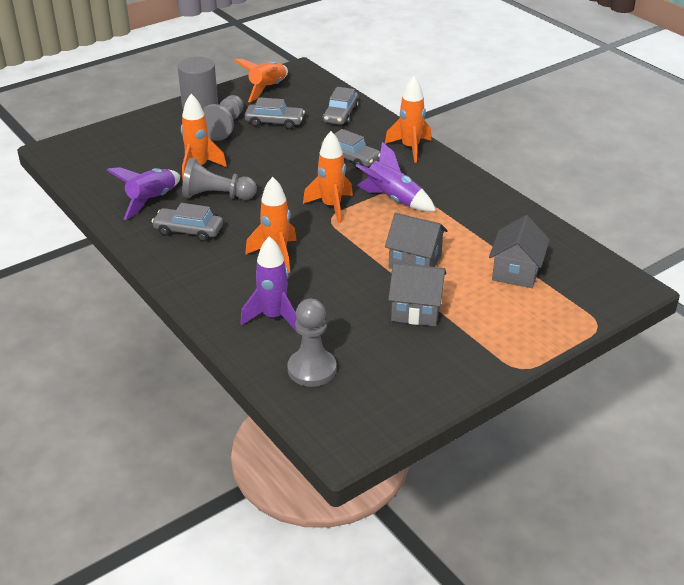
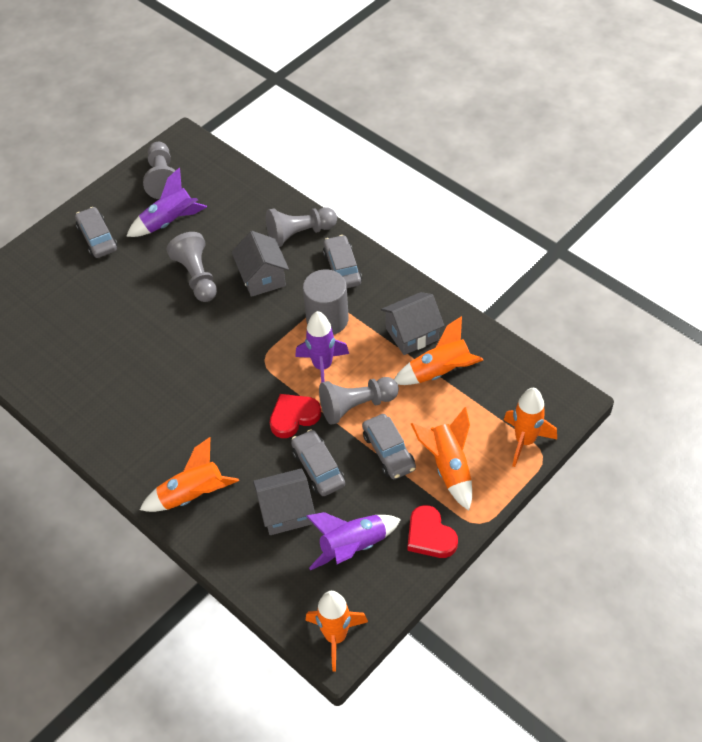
grey pawn: [182,158,257,200] [202,95,243,141] [287,299,337,387] = 3 -> [143,142,176,199] [167,232,217,302] [266,207,337,247] [319,377,399,425] = 4
red heart: none = 0 -> [270,394,321,438] [407,505,458,558] = 2

